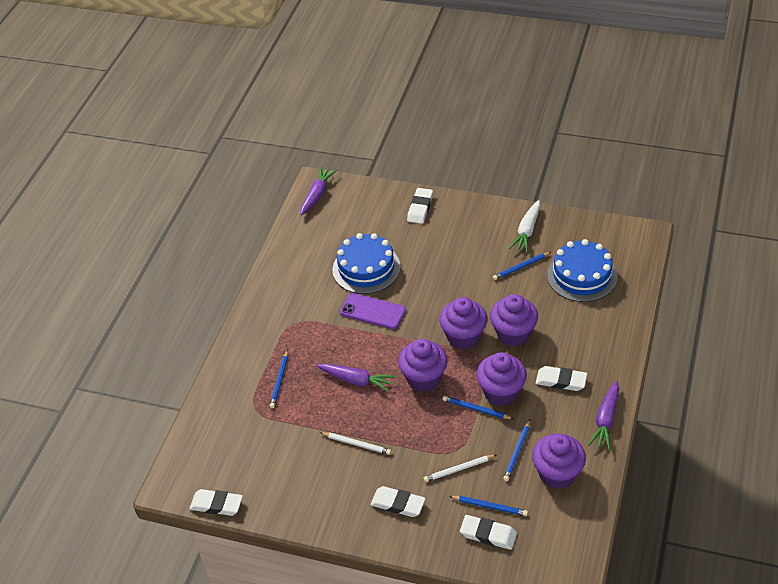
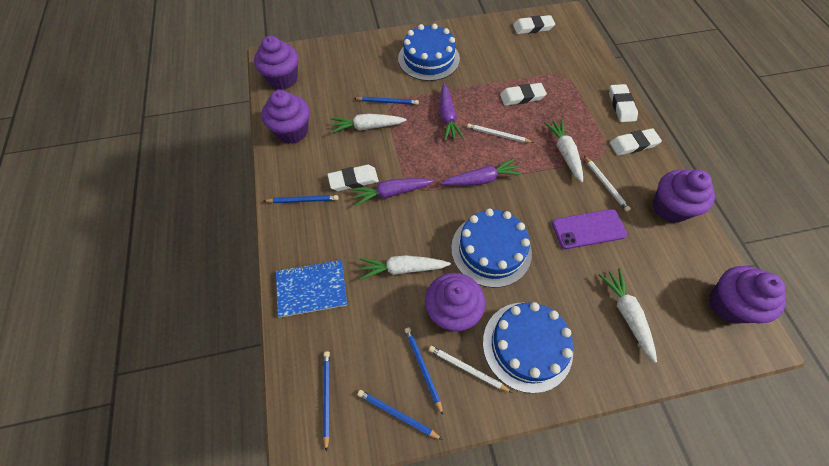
blue cake: [332,233,401,294] [547,239,618,302] = 2 -> [398,24,460,81] [451,209,532,288] [483,302,573,393] = 3
blue notebook: none = 0 -> [276,259,347,318] = 1
white carrot: [509,200,540,252] = 1 -> [330,114,407,133] [359,255,451,280] [544,119,583,183] [599,268,657,363] = 4
white pencil: [320,432,391,455] [424,455,496,482] = 2 -> [429,346,513,393] [467,123,534,143] [584,156,631,212] = 3

